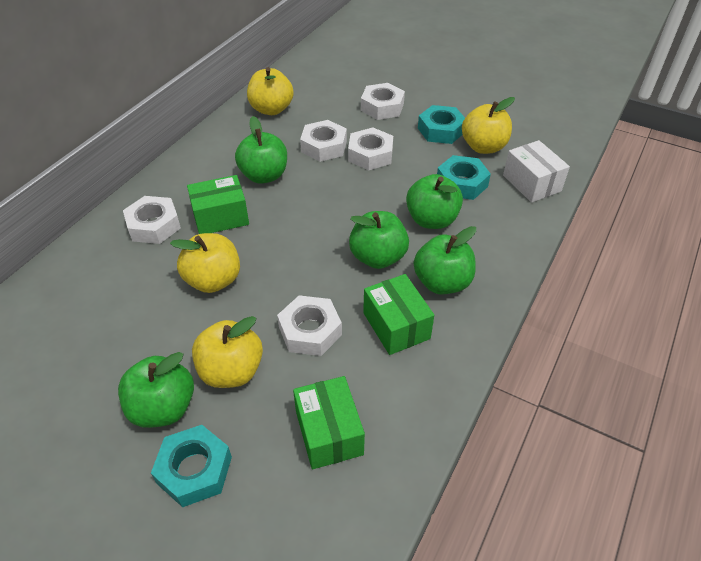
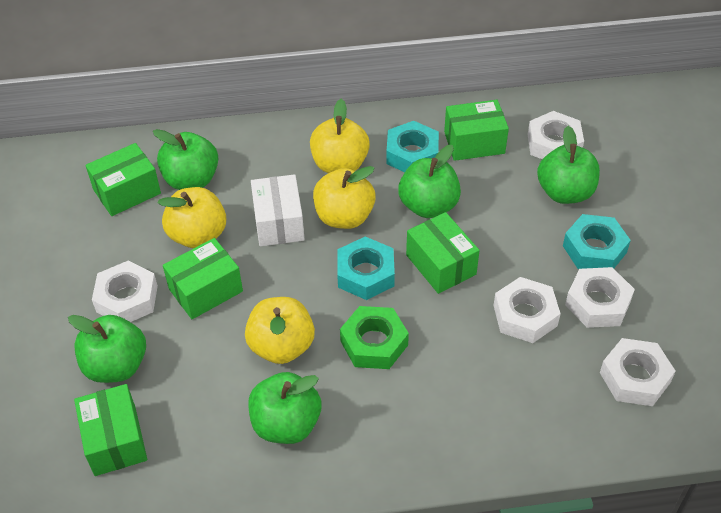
green box: [187,175,249,234] [293,376,365,469] [363,274,434,355] = 3 -> [74,384,147,476] [86,143,161,216] [163,238,243,319] [406,212,480,294] [444,100,509,161] = 5
green nut: none = 0 -> [340,306,409,369] = 1

